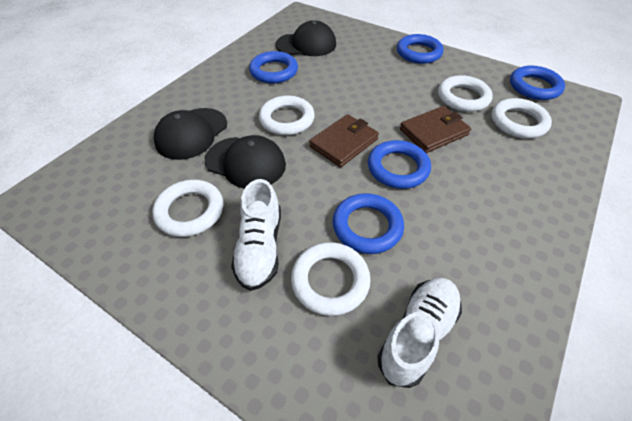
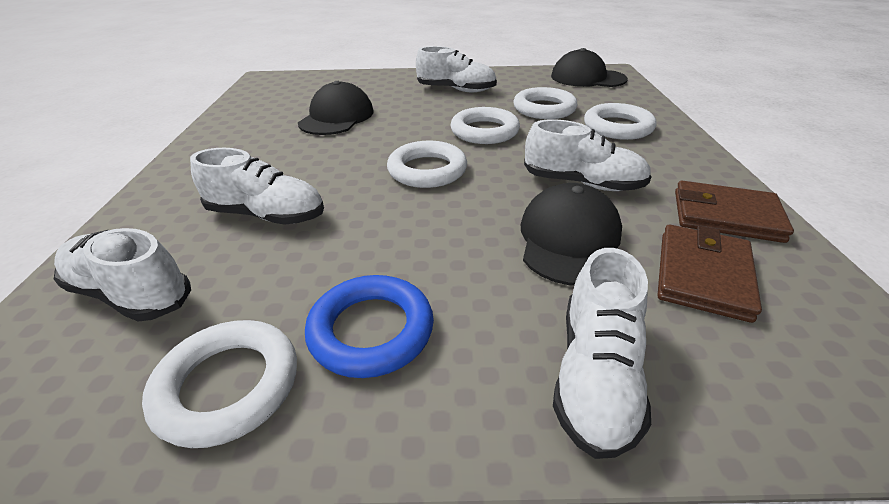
blue ring: [249,51,298,84] [332,193,404,254] [368,140,431,189] [397,34,444,64] [510,65,565,100] = 5 -> [305,275,434,378] = 1
white shoe: [231,179,281,291] [377,278,462,388] = 2 -> [54,228,191,322] [190,148,324,225] [416,46,497,93] [524,119,652,191] [553,248,651,459] = 5

